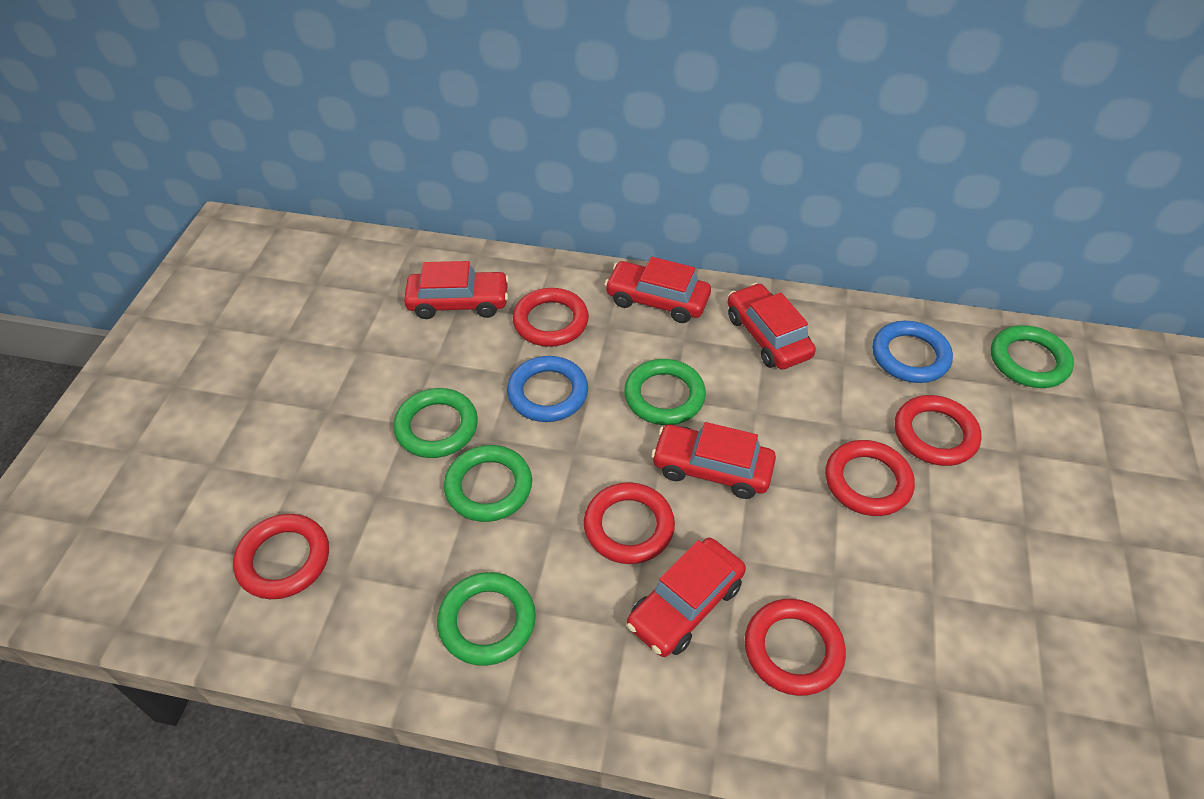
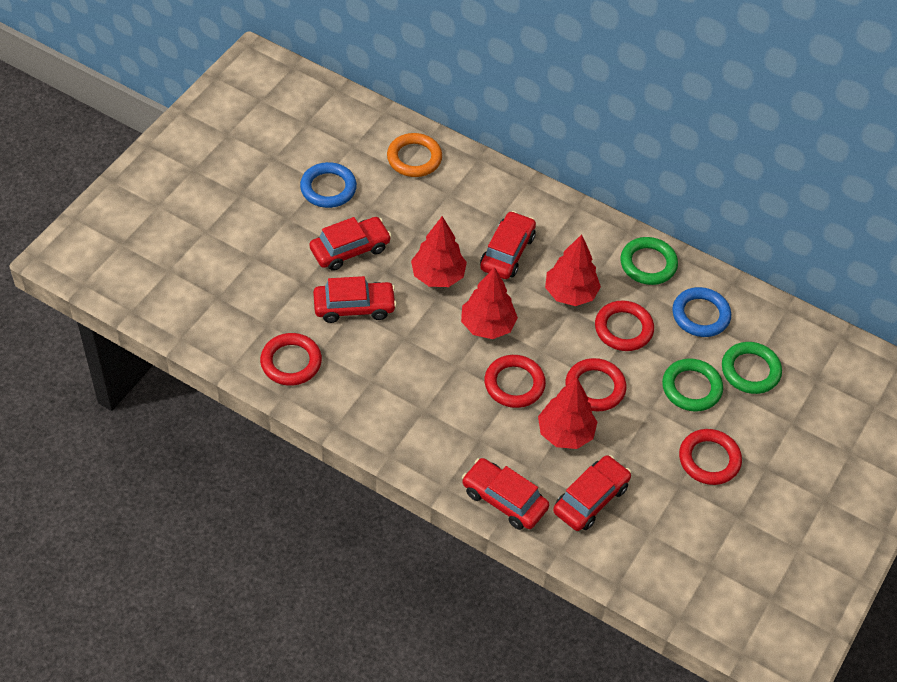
green ring: [393,388,478,458] [437,572,536,666] [444,445,532,522] [624,359,706,425] [991,325,1074,388] = 5 -> [620,237,678,285] [662,358,723,412] [722,342,782,394] = 3
orange ring: none = 0 -> [387,133,442,177] = 1
red ring: [233,514,329,599] [513,288,589,347] [584,482,675,564] [745,599,846,696] [825,440,915,516] [895,395,982,466] = 6 -> [260,333,322,386] [484,355,546,408] [565,358,626,411] [595,301,654,351] [679,429,742,485] = 5
red tree: none = 0 -> [411,216,467,287] [461,267,518,339] [538,378,597,449] [545,234,601,306] = 4

